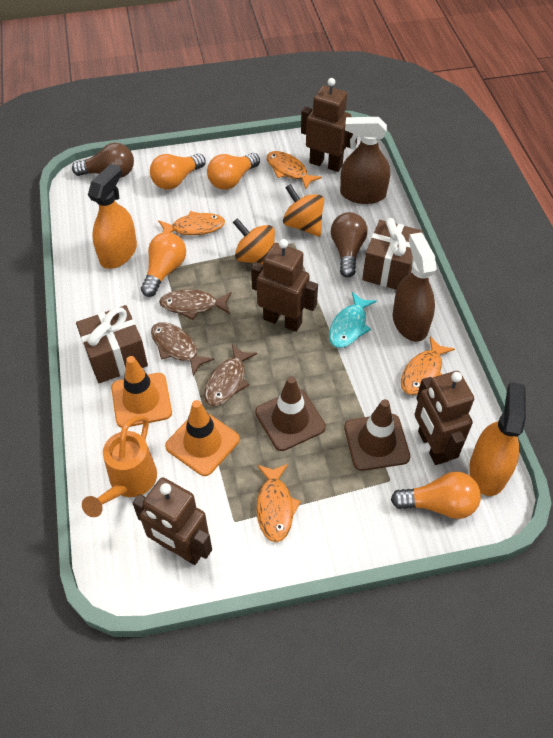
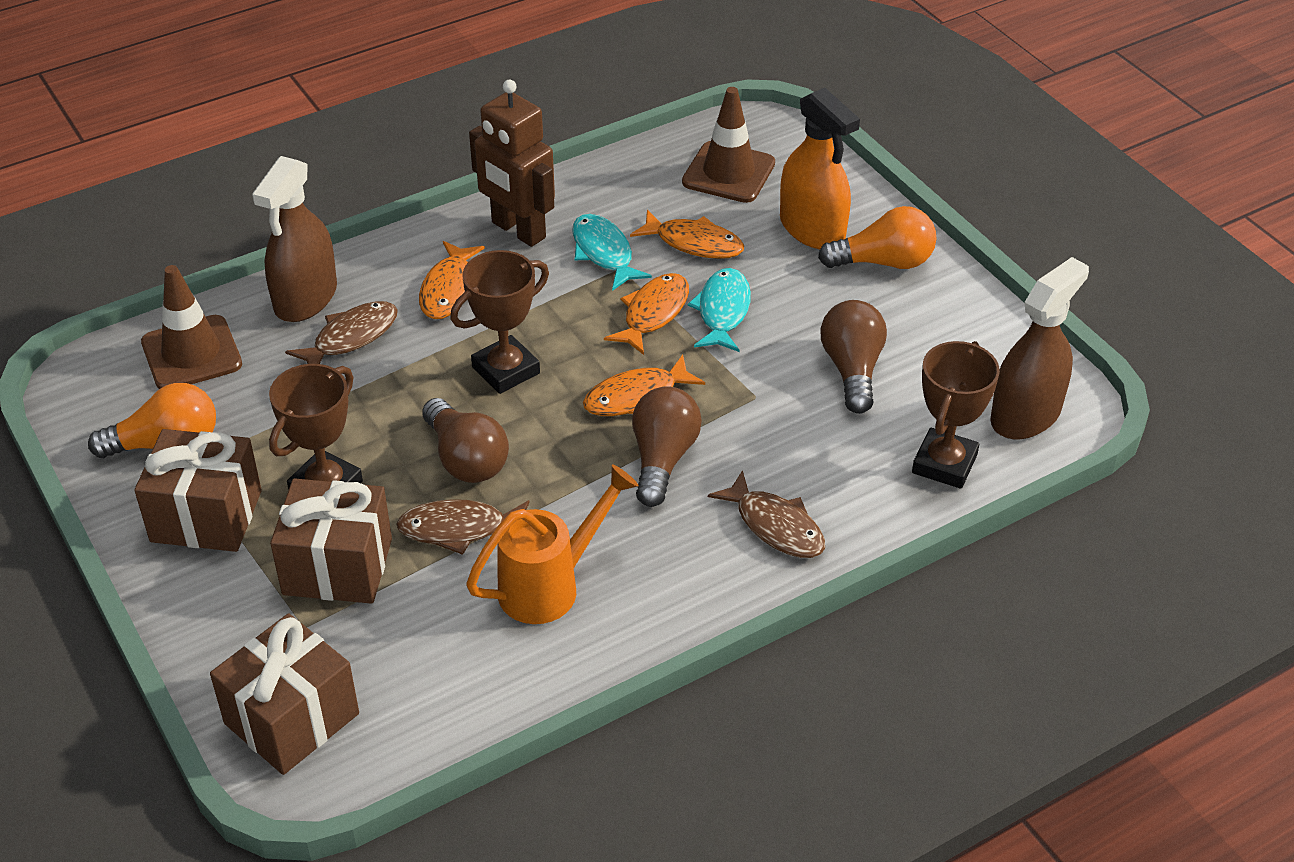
brown gift: [76,305,148,383] [362,218,423,290] = 2 -> [134,429,262,552] [210,613,359,775] [270,478,392,604] = 3
brown light bulb: [72,143,134,178] [331,212,368,278] = 2 -> [422,398,509,483] [632,386,702,507] [821,300,887,414] = 3
brown robot: [133,477,212,565] [251,239,318,332] [301,78,357,172] [415,371,474,465] = 4 -> [469,80,555,247] = 1
brown trophy: none = 0 -> [269,364,363,490] [450,250,549,394] [912,341,1000,489] = 3
orange light bulb: [141,232,186,297] [150,154,206,189] [207,153,260,190] [391,472,481,519] = 4 -> [88,383,216,458] [818,206,937,269] = 2
orange spinning top: [233,218,275,264] [283,184,324,237] = 2 -> none = 0
orange spray bottle: [88,164,137,269] [469,382,526,496] = 2 -> [780,88,860,249] = 1
orange traffic cone: [111,356,172,428] [165,400,240,476] = 2 -> none = 0
turquoise fish: [329,292,377,348] = 1 -> [572,214,652,291] [688,268,751,352] = 2

